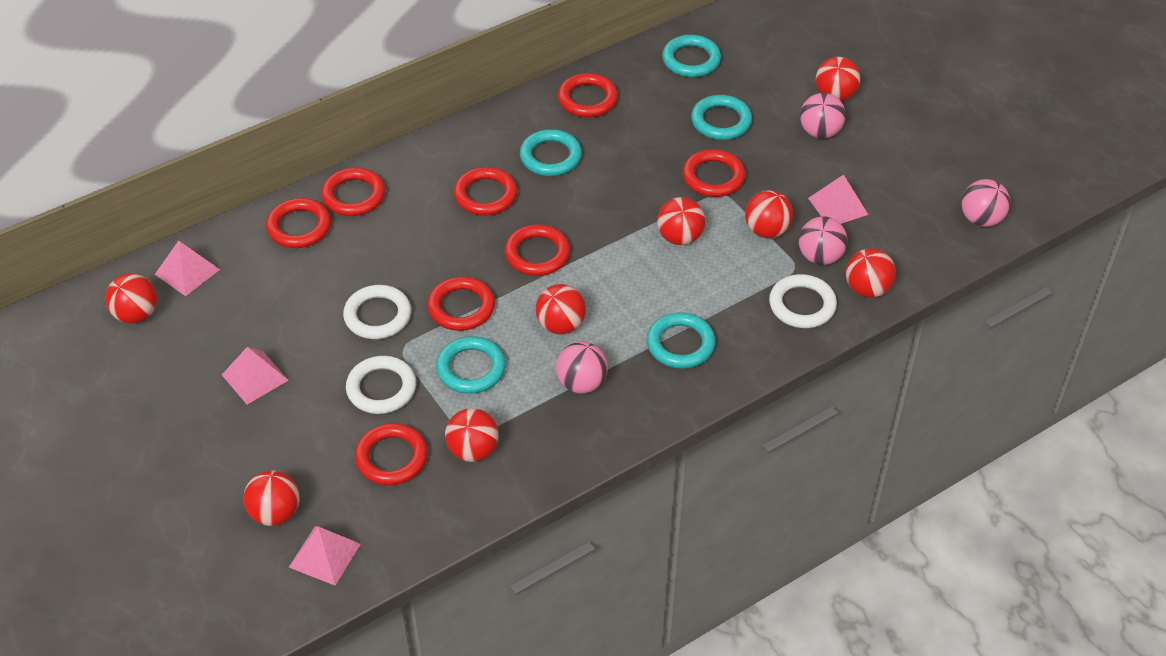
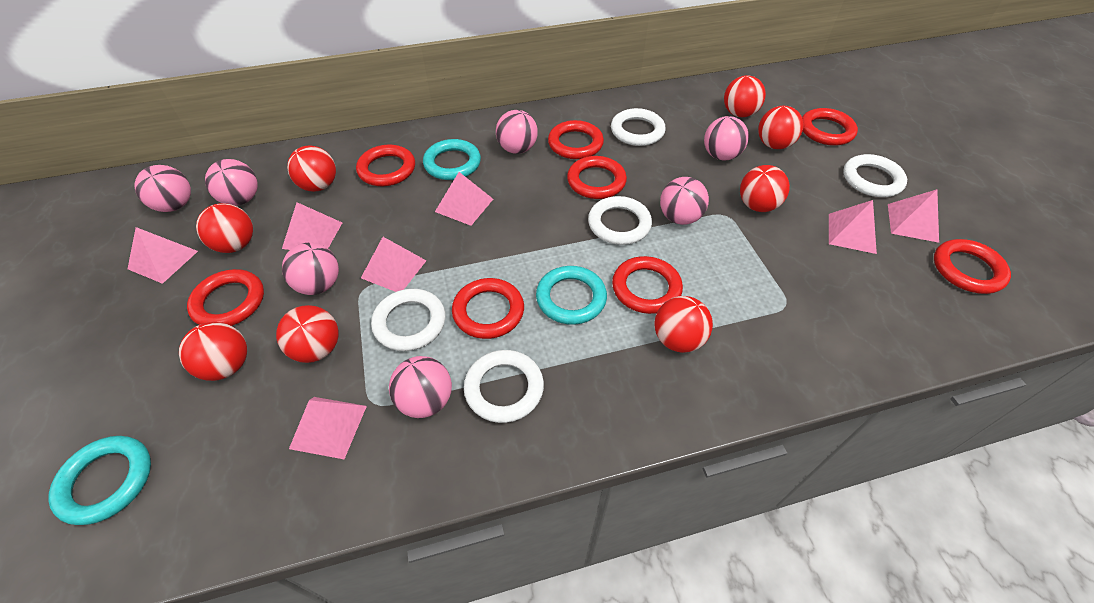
pink ball: [556,342,608,393] [799,216,848,265] [800,93,846,138] [961,179,1010,227] = 4 -> [134,165,191,212] [205,159,258,206] [282,242,339,295] [389,356,452,418] [496,110,538,154] [660,177,709,225] [704,116,749,160] = 7
pink pyramid: [155,241,220,296] [222,347,289,404] [289,526,361,586] [808,175,868,224] = 4 -> [128,227,198,284] [282,202,342,250] [289,397,367,459] [361,237,426,292] [435,172,493,226] [829,200,877,254] [888,189,939,243] = 7
turquoise ring: [436,336,506,394] [520,129,582,176] [647,312,716,369] [662,35,721,77] [691,95,752,140] = 5 -> [48,436,151,525] [423,139,481,180] [536,266,607,325] = 3
white ring: [343,285,411,339] [346,356,416,414] [769,274,837,328] = 3 -> [371,289,446,351] [464,350,544,423] [588,196,652,245] [611,108,666,146] [843,154,907,197] = 5

